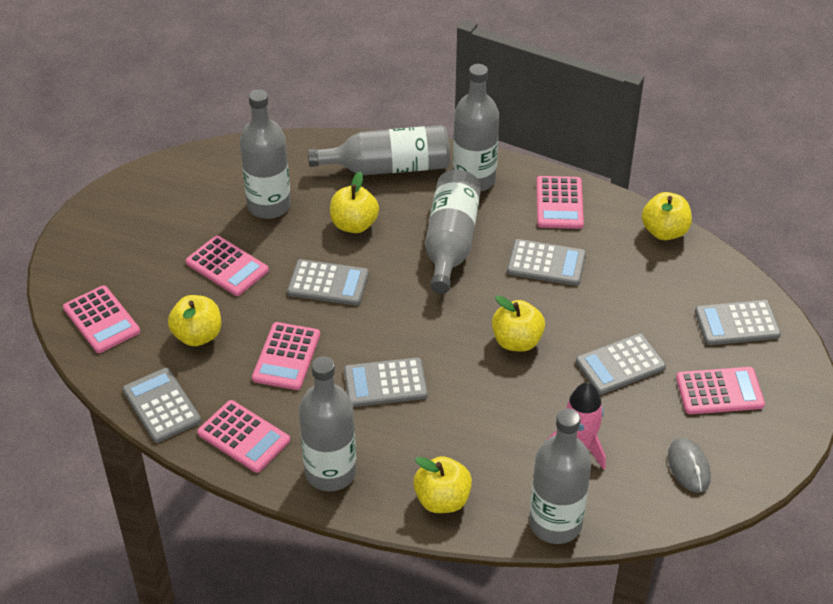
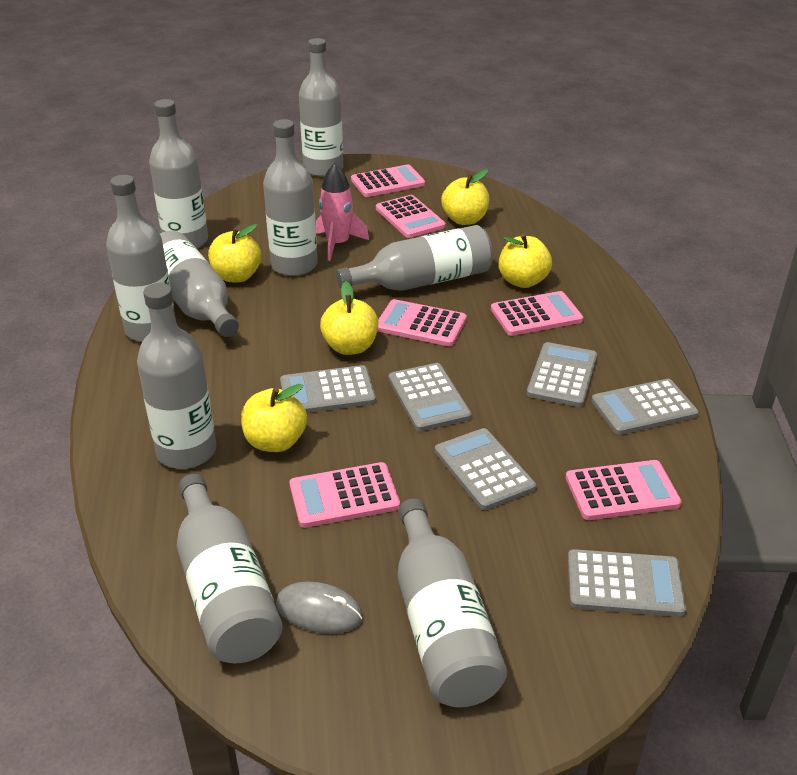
grey bottle: [240,89,291,219] [299,356,356,491] [308,125,450,175] [425,170,481,294] [453,64,499,191] [529,408,592,544] = 6 -> [106,175,176,342] [137,283,216,469] [149,99,208,249] [160,231,239,337] [177,474,283,663] [263,119,318,276] [299,38,343,177] [336,225,493,291] [398,498,507,707] = 9

